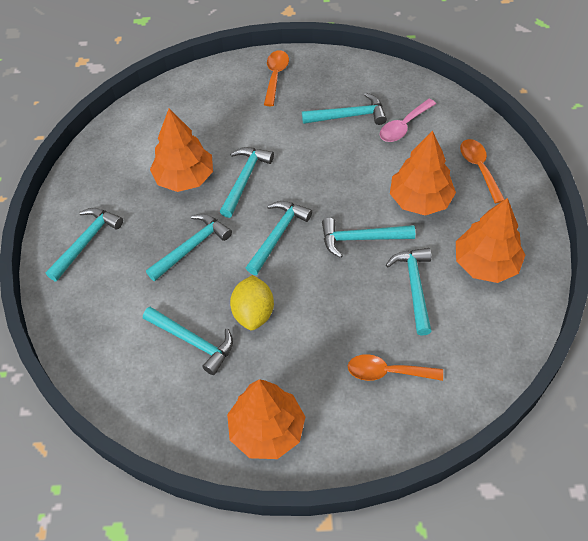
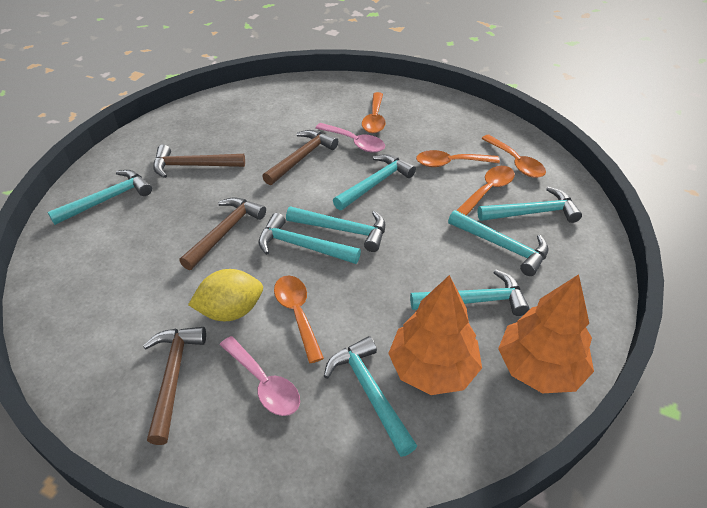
brown hammer: none = 0 -> [143,327,206,445] [154,145,245,178] [179,197,266,270] [262,130,338,185] = 4
orange spoon: [264,50,289,106] [348,354,443,381] [460,139,505,203] = 3 -> [274,276,324,363] [362,92,386,133] [416,150,500,167] [456,166,515,216] [481,135,546,178] = 5
orange tree: [150,109,213,192] [227,379,305,459] [390,130,456,215] [456,198,525,283] = 4 -> [388,275,482,395] [498,274,594,393] = 2
pink spoon: [380,99,436,142] = 1 -> [220,336,300,416] [315,123,385,153] = 2

